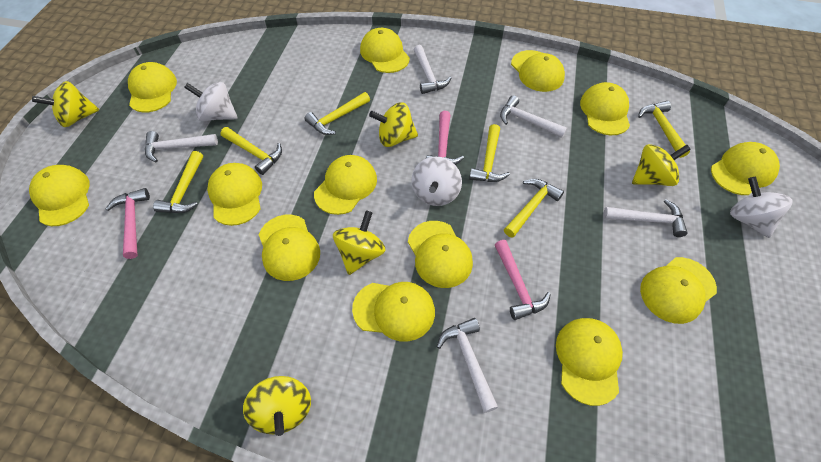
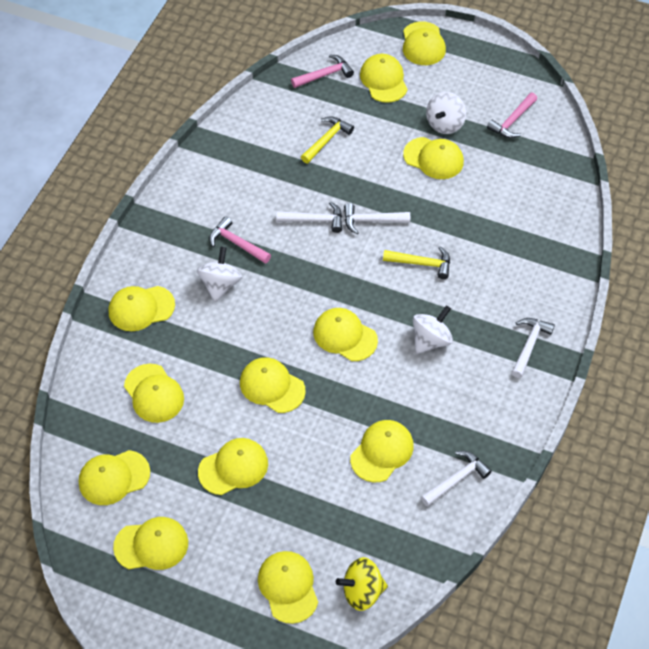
white hammer: [145,131,218,162] [414,45,451,94] [436,318,498,413] [500,96,567,138] [603,199,688,237] = 5 -> [276,201,342,233] [344,203,410,234] [421,451,492,506] [511,318,555,378] = 4
yellow cap: [29,165,89,226] [128,62,177,113] [207,163,262,226] [259,215,320,281] [314,155,377,215] [352,282,435,342] [360,28,410,73] [408,221,473,288] [511,50,565,92] [556,318,623,406] [580,82,630,135] [640,257,717,324] [711,142,780,195] = 13 -> [79,450,150,505] [109,286,175,331] [113,517,188,570] [124,364,184,423] [198,438,268,495] [240,357,306,413] [258,551,318,624] [313,308,378,361] [350,420,414,482] [360,54,408,103] [403,21,446,65] [403,137,464,179] = 12
yellow hammer: [153,151,203,213] [220,127,282,175] [304,92,370,135] [469,124,510,182] [504,179,564,238] [638,101,690,158] = 6 -> [301,116,354,164] [383,246,450,279] = 2
yellow spinning top: [32,81,99,127] [243,376,311,436] [333,210,386,275] [369,102,418,147] [632,144,691,186] = 5 -> [336,557,388,611] = 1

